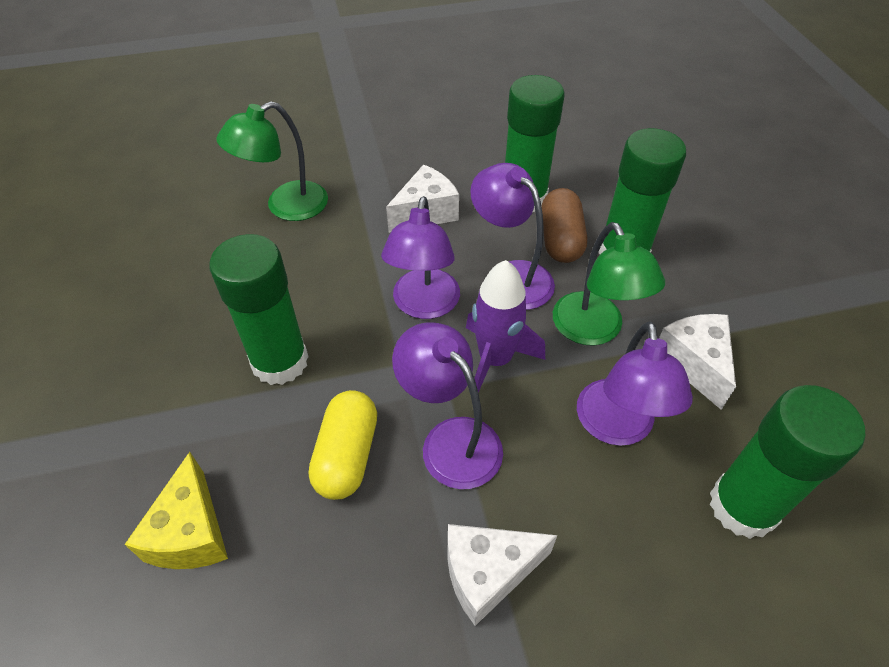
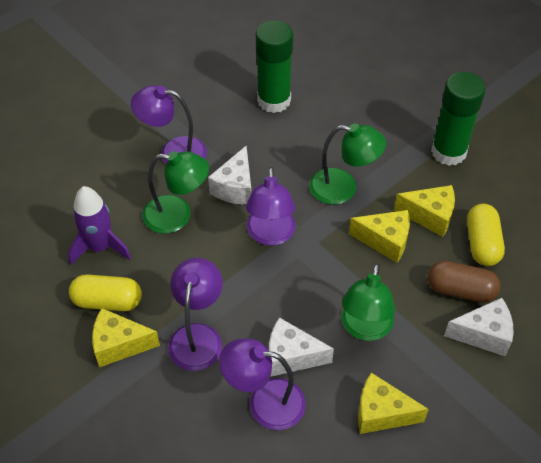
green glue stick: [210,234,309,385] [505,75,565,213] [598,128,686,254] [710,385,865,539] = 4 -> [256,20,293,113] [431,72,486,166] = 2
green lamp: [216,101,328,221] [553,222,665,346] = 2 -> [142,151,209,234] [309,123,386,205] [341,263,395,341] = 3
yellow capsule: [309,390,377,500] = 1 -> [69,274,142,311] [467,204,505,266] = 2
yellow cheese: [124,452,228,569] = 1 -> [92,308,160,367] [349,210,410,263] [358,373,429,434] [394,185,455,237] = 4

